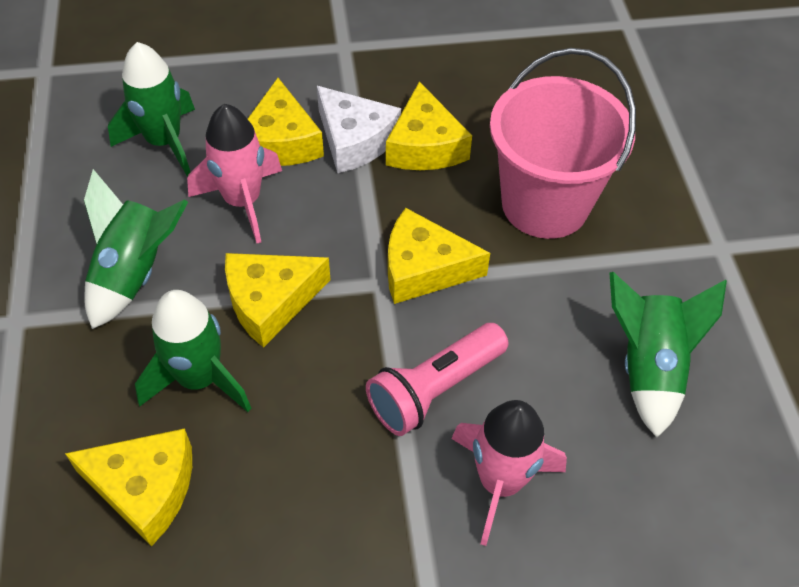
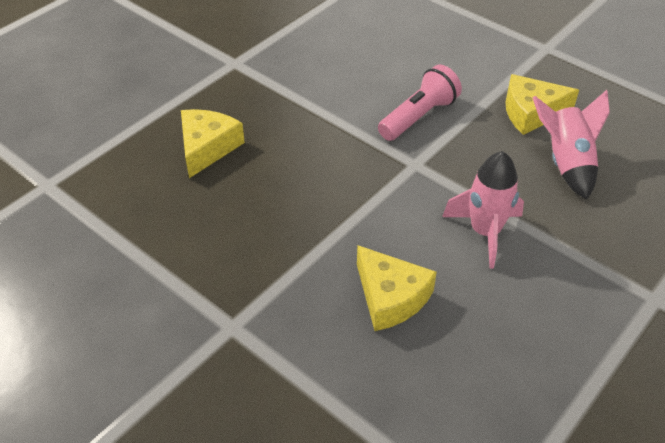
green rocket: [84,169,188,329] [108,42,195,176] [135,290,251,412] [609,272,727,438] = 4 -> none = 0
pink bucket: [490,48,636,239] = 1 -> none = 0
white cheese: [317,86,401,173] = 1 -> none = 0
yellow cheese: [65,428,192,547] [225,253,330,348] [248,78,324,166] [386,81,472,170] [388,208,490,304] = 5 -> [181,109,245,178] [357,245,437,331] [505,74,579,135] = 3

